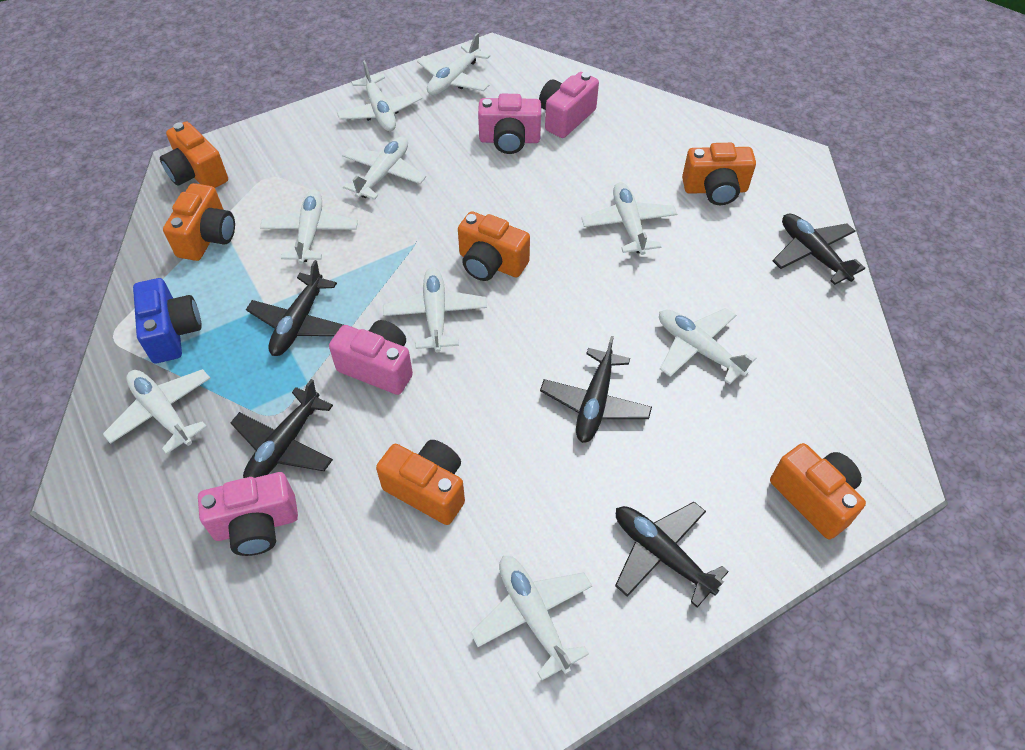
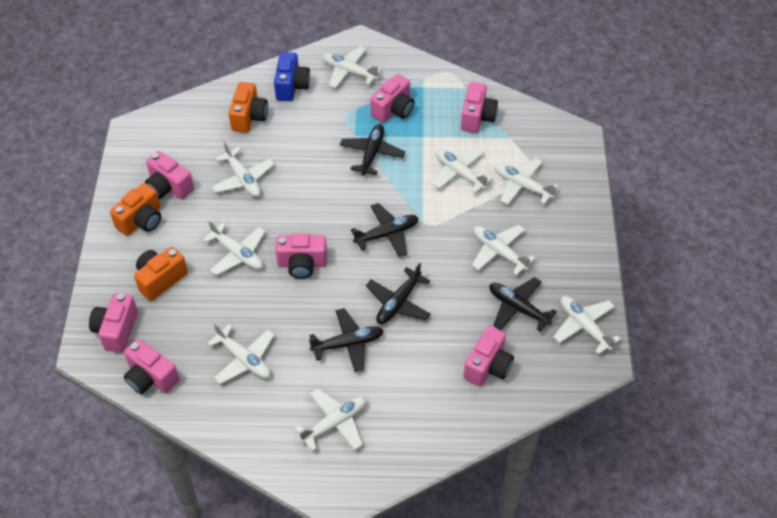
orange camera: [160,121,228,188] [163,183,235,261] [376,440,465,525] [458,211,530,281] [682,143,756,205] [770,443,866,539] = 6 -> [110,183,161,236] [134,247,188,301] [229,82,268,133] = 3
pink camera: [198,472,298,556] [329,320,413,395] [478,94,541,154] [539,72,599,138] = 4 -> [89,293,138,353] [124,339,179,394] [145,151,194,199] [275,233,327,279] [370,74,415,123] [461,82,498,133] [463,326,514,386] = 7

